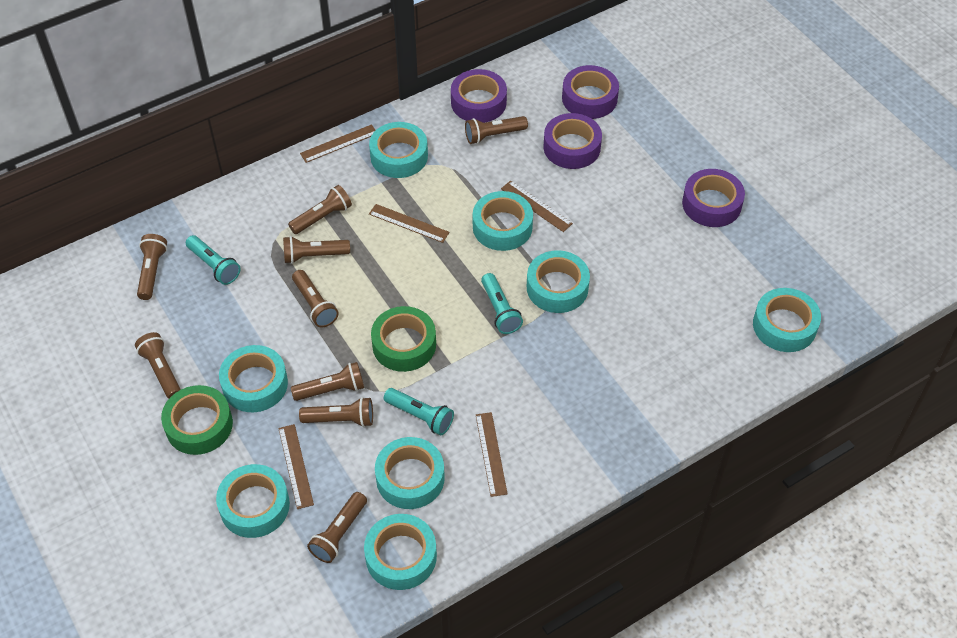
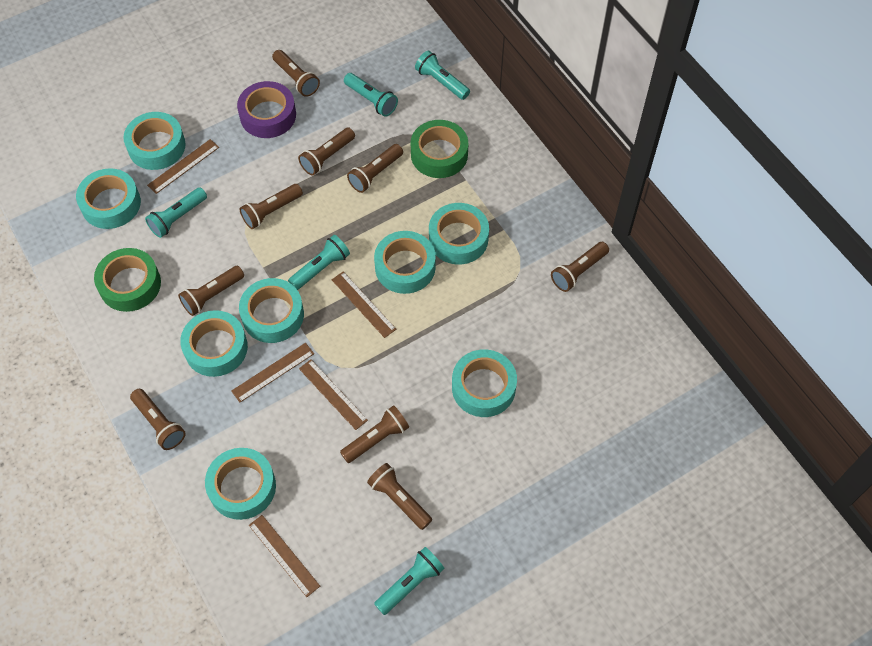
purple tape: [451,69,507,123] [543,113,602,169] [562,65,619,119] [682,169,745,227] = 4 -> [237,81,296,138] = 1
turquoise flashlight: [186,235,241,285] [384,388,454,435] [481,273,523,334] = 3 -> [145,187,207,238] [288,235,350,290] [344,73,398,117] [374,547,445,615] [415,51,470,100] = 5

